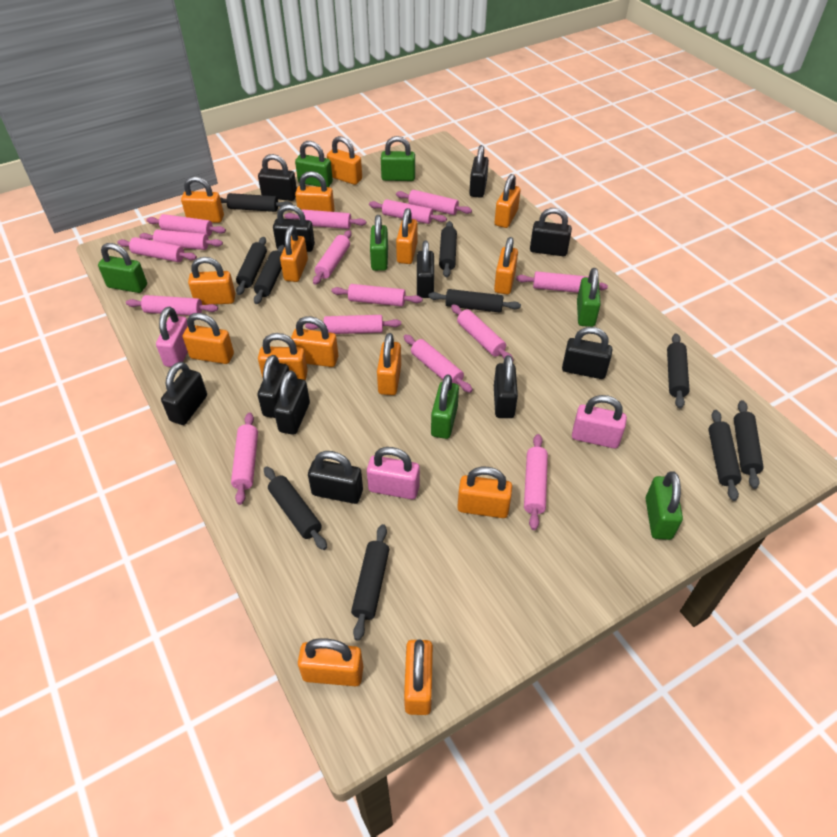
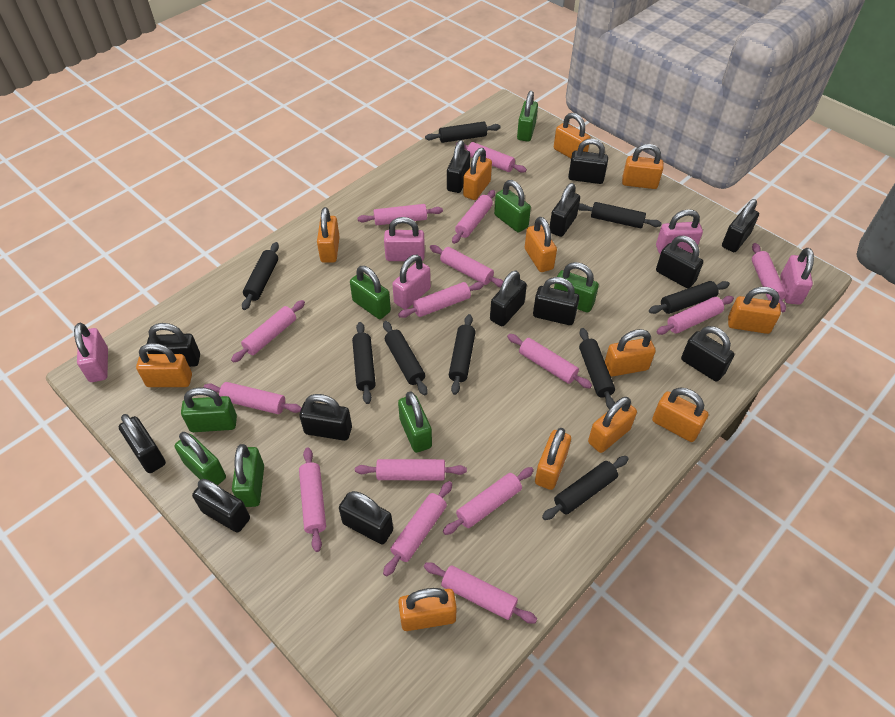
black padlock: [161,362,207,425] [257,355,289,418] [258,154,297,201] [273,204,315,252] [274,370,310,435] [308,451,363,504] [417,241,434,298] [469,145,489,198] [494,355,518,418] [530,208,572,256] [562,327,613,379] = 11 -> [118,414,166,473] [147,323,200,367] [192,479,250,533] [299,394,352,441] [339,491,393,544] [447,140,470,193] [490,271,527,326] [533,277,579,325] [550,183,580,237] [568,139,608,184] [656,236,703,288] [681,326,734,381] [722,199,759,252] = 13
black rolling pin: [220,193,293,212] [236,237,267,295] [254,245,285,304] [264,466,327,550] [351,524,389,641] [428,289,521,313] [439,221,457,277] [667,333,690,409] [708,410,742,501] [734,400,764,489] = 10 -> [242,242,279,310] [352,322,376,404] [383,321,428,395] [425,122,501,143] [449,314,476,395] [542,456,629,520] [578,202,662,228] [579,328,615,409] [649,281,730,314] = 9
green padlock: [98,243,147,293] [295,141,333,187] [370,215,388,271] [381,136,415,181] [431,374,459,439] [577,268,601,327] [646,471,683,540] = 7 -> [175,432,226,485] [181,387,237,432] [232,444,264,507] [350,266,391,319] [398,391,432,453] [494,180,531,232] [517,91,538,142] [554,262,599,313] = 8
orange padlock: [181,176,224,223] [183,313,234,364] [188,257,235,305] [258,333,308,380] [280,225,308,282] [291,316,338,367] [295,171,335,212] [298,638,363,686] [327,136,362,185] [377,333,401,395] [396,208,418,264] [404,640,433,715] [457,467,512,518] [494,174,521,228] [494,237,518,294] = 15 -> [136,343,192,387] [317,207,340,263] [398,588,457,631] [463,148,492,200] [525,217,557,272] [535,428,571,490] [554,113,590,158] [588,397,637,453] [605,329,656,377] [622,144,663,189] [652,388,708,442] [728,287,781,334] = 12
pink padlock: [156,307,188,367] [367,447,420,499] [572,395,627,449] = 3 -> [74,323,108,382] [384,217,425,261] [392,255,431,309] [656,209,703,254] [780,248,814,305] = 5

